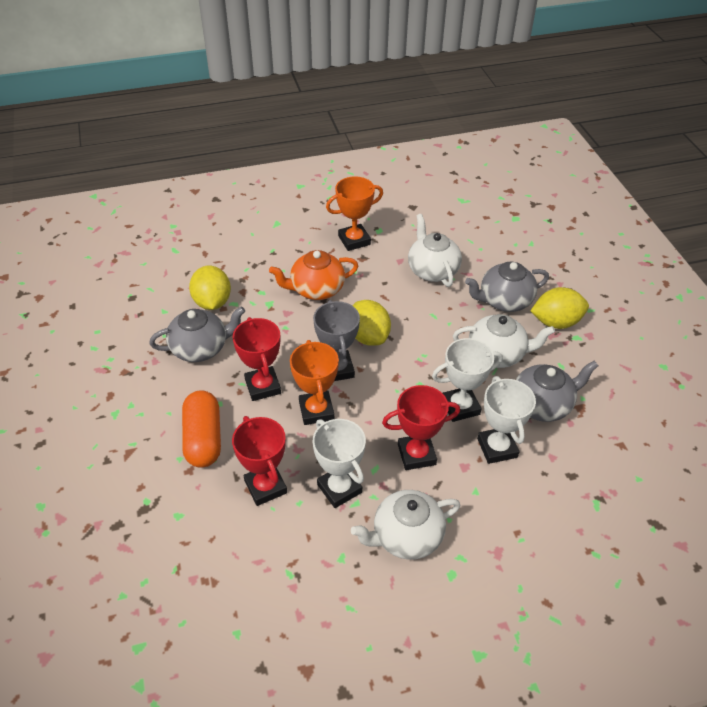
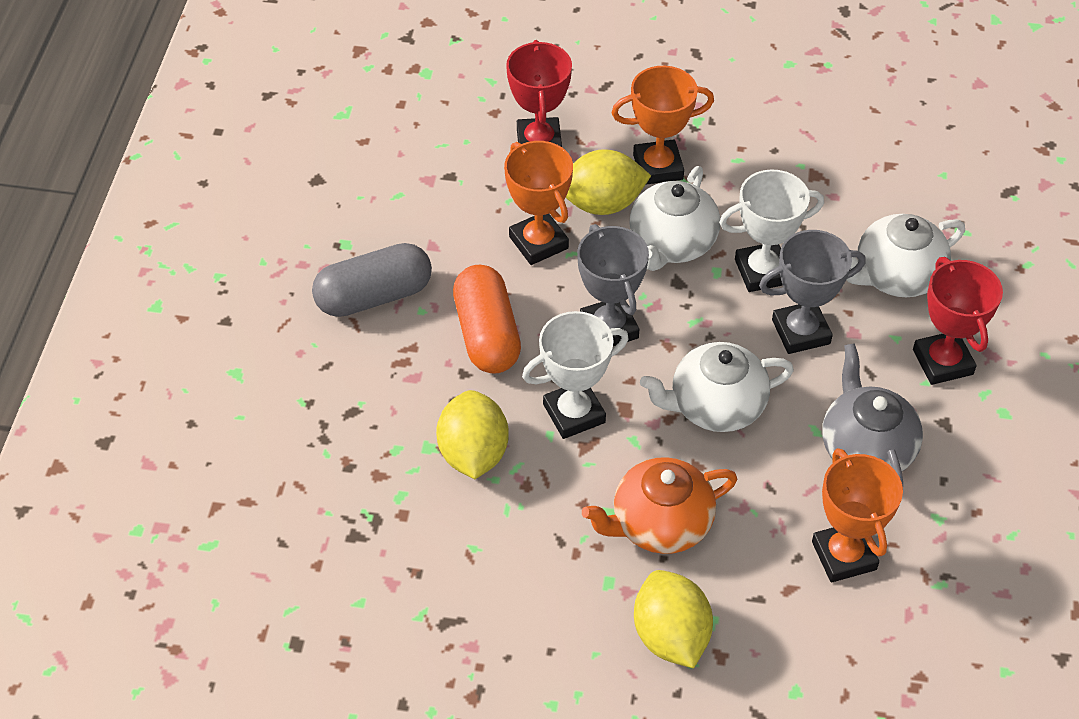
grey capsule: none = 0 -> [312,243,432,317] = 1
grey teapot: [149,306,245,362] [465,261,549,312] [516,361,598,422] = 3 -> [822,343,923,487] = 1
grey trophy: [313,300,360,381] = 1 -> [577,224,649,346] [759,230,866,354] = 2
orange trophy: [290,340,339,425] [326,176,383,251] = 2 -> [504,141,573,265] [611,66,714,185] [812,448,903,583] = 3
red trophy: [232,416,287,506] [233,317,281,401] [382,385,460,470] = 3 -> [506,40,572,147] [913,257,1003,385] = 2
white trophy: [313,419,366,508] [432,338,503,422] [477,376,536,464] = 3 -> [522,311,629,439] [719,169,824,292] = 2

